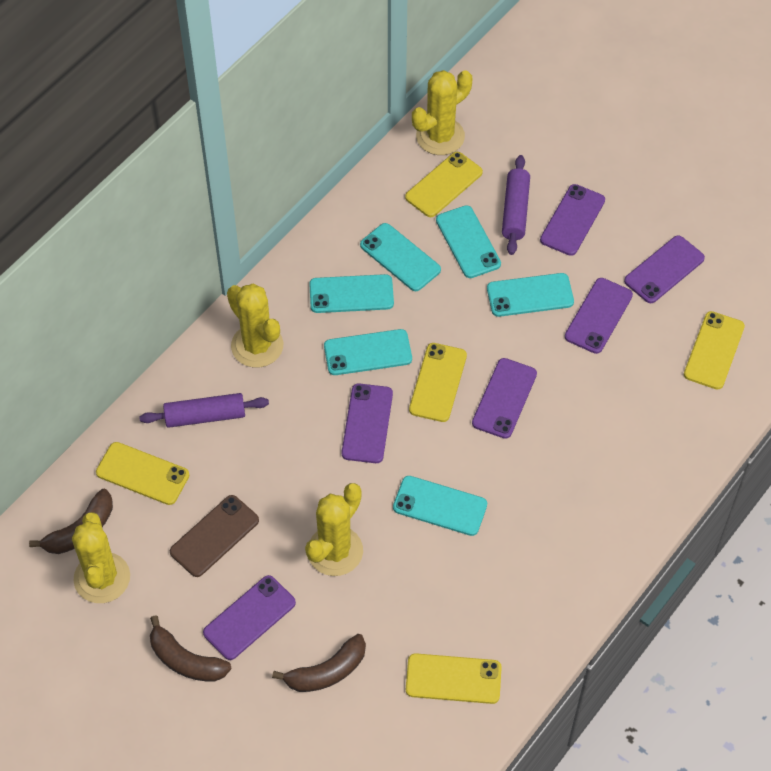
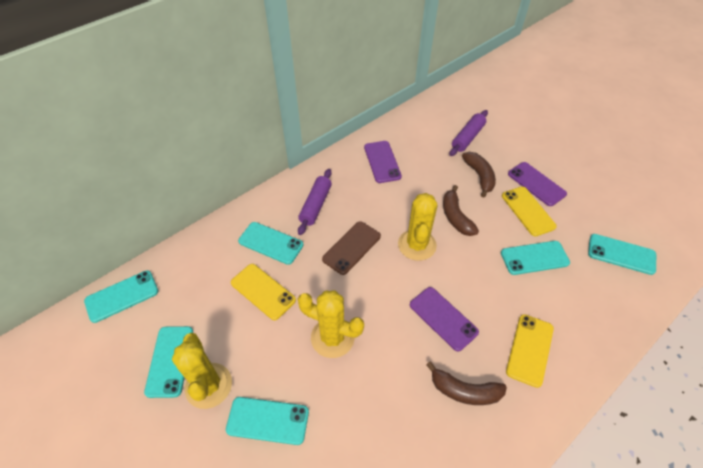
purple phone: [203,575,296,660] [342,384,393,463] [472,358,537,439] [540,184,605,256] [565,278,633,354] [624,236,705,303] = 6 -> [364,141,402,183] [410,287,479,351] [508,162,567,206] = 3
yellow cactus: [72,512,130,603] [227,284,283,368] [305,483,363,576] [412,70,472,155] = 4 -> [172,333,232,409] [298,290,364,358] [398,193,437,261] = 3
yellow phone: [96,442,190,505] [405,152,483,217] [406,653,502,704] [409,343,467,422] [684,311,745,389] = 5 -> [231,264,296,320] [502,187,557,237] [506,314,554,388] = 3

